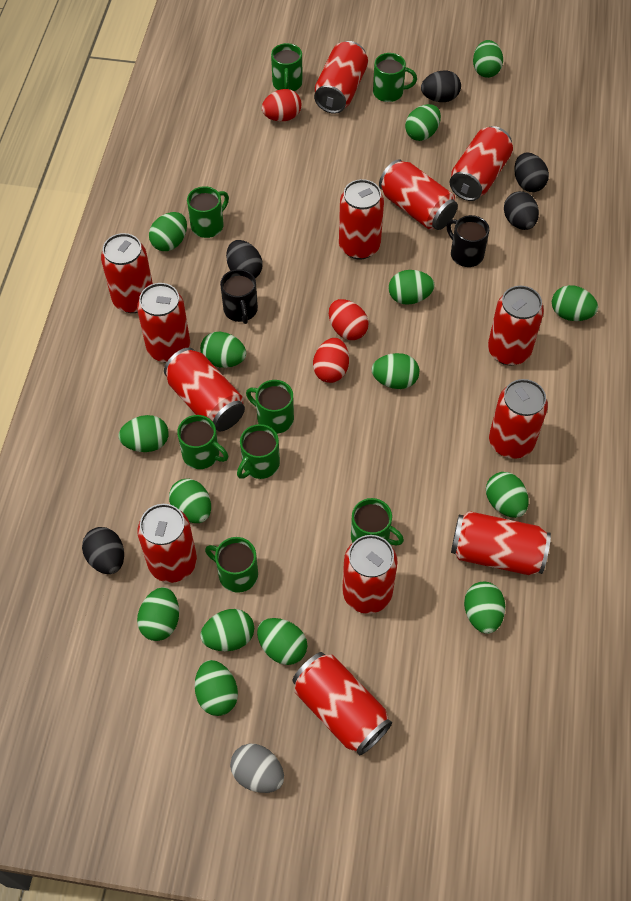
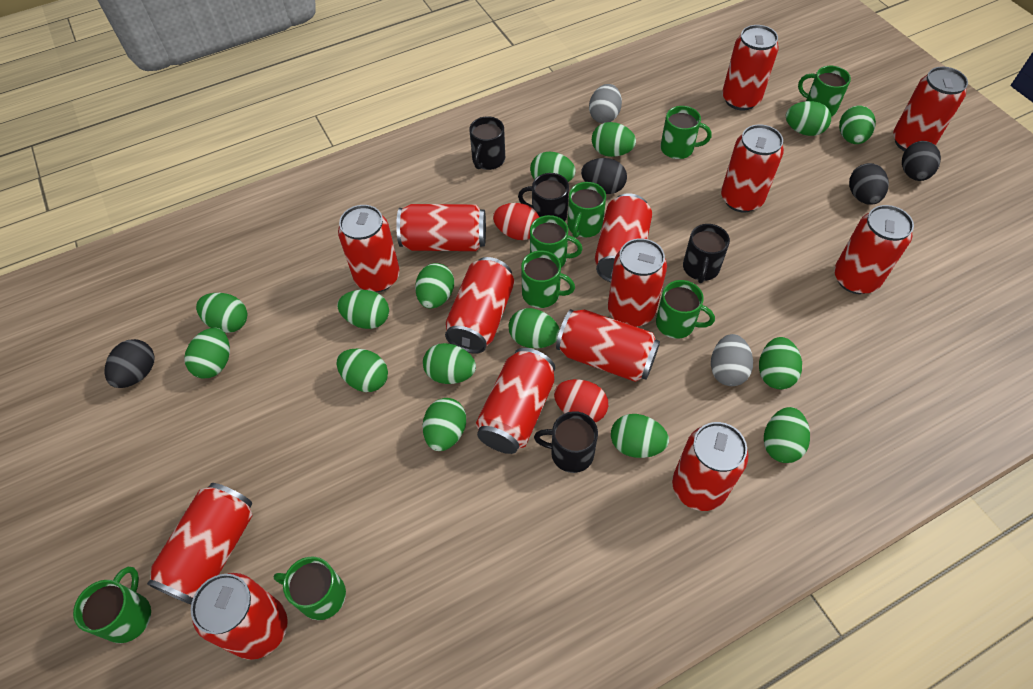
black egg: [82,527,124,574] [226,240,262,278] [421,70,461,102] [504,191,539,230] [514,153,549,192] = 5 -> [104,339,155,388] [581,158,627,194] [849,163,889,205] [902,141,941,181] = 4
black mug: [220,269,258,324] [447,215,489,267] = 2 -> [469,116,505,170] [518,173,569,221] [534,411,598,473] [683,224,730,283] = 4
grey egg: [230,744,284,793] = 1 -> [589,84,622,123] [711,334,753,386] = 2
red can: [101,233,153,313] [137,283,190,363] [137,504,197,583] [164,348,245,431] [292,652,392,755] [314,41,368,114] [339,179,384,259] [342,535,398,614] [379,159,458,230] [450,126,513,201] [451,511,551,575] [488,286,544,365] [489,379,548,459] = 13 -> [147,483,253,605] [191,573,288,660] [338,205,400,292] [396,204,486,251] [445,257,514,354] [476,348,555,454] [556,309,660,382] [595,193,652,282] [608,238,667,327] [672,422,748,511] [721,124,784,212] [722,25,779,111] [834,205,914,294] [893,67,968,151] = 14
red egg: [262,89,301,121] [313,338,349,383] [329,299,369,340] = 3 -> [493,203,539,240] [554,379,608,422] = 2

